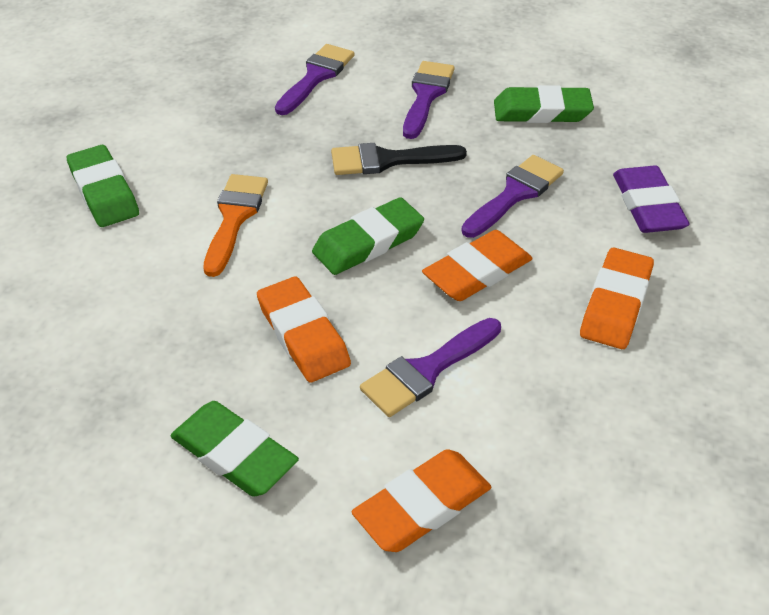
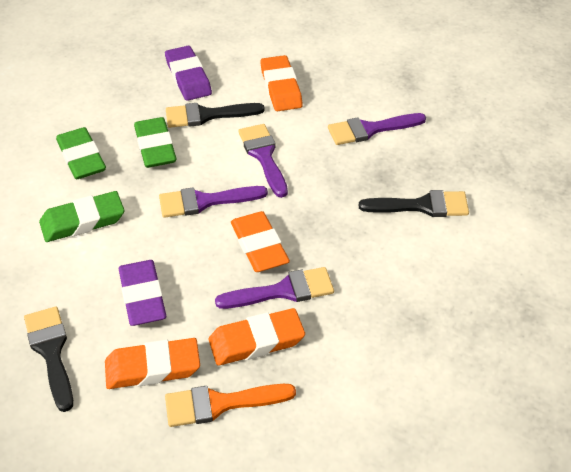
black brush: [331,143,467,175] = 1 -> [24,306,73,412] [166,103,265,128] [359,190,469,217] = 3
green eraser: [67,145,139,227] [170,401,299,497] [312,197,424,275] [494,85,594,123] = 4 -> [39,191,124,242] [56,127,106,179] [134,117,177,168] = 3
purple eraser: [613,165,690,233] = 1 -> [119,260,166,326] [165,46,212,101] = 2

